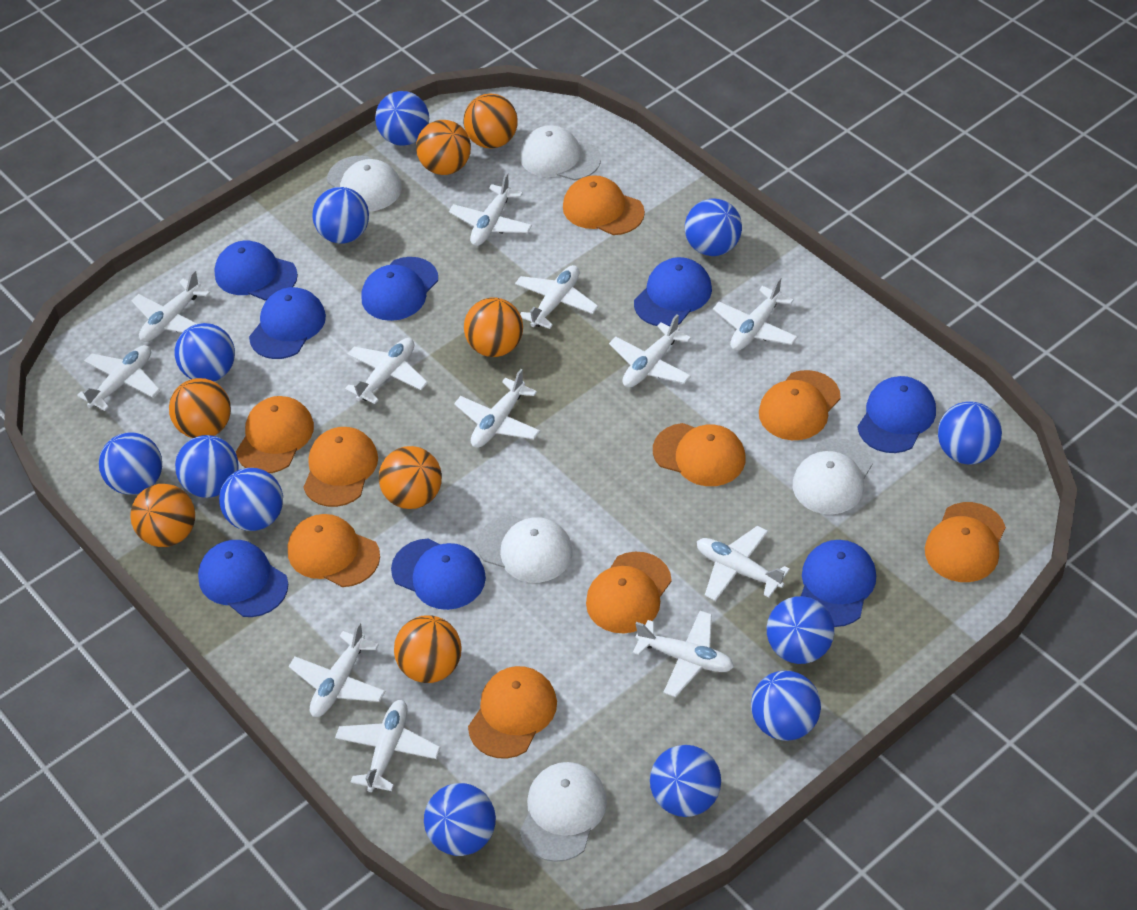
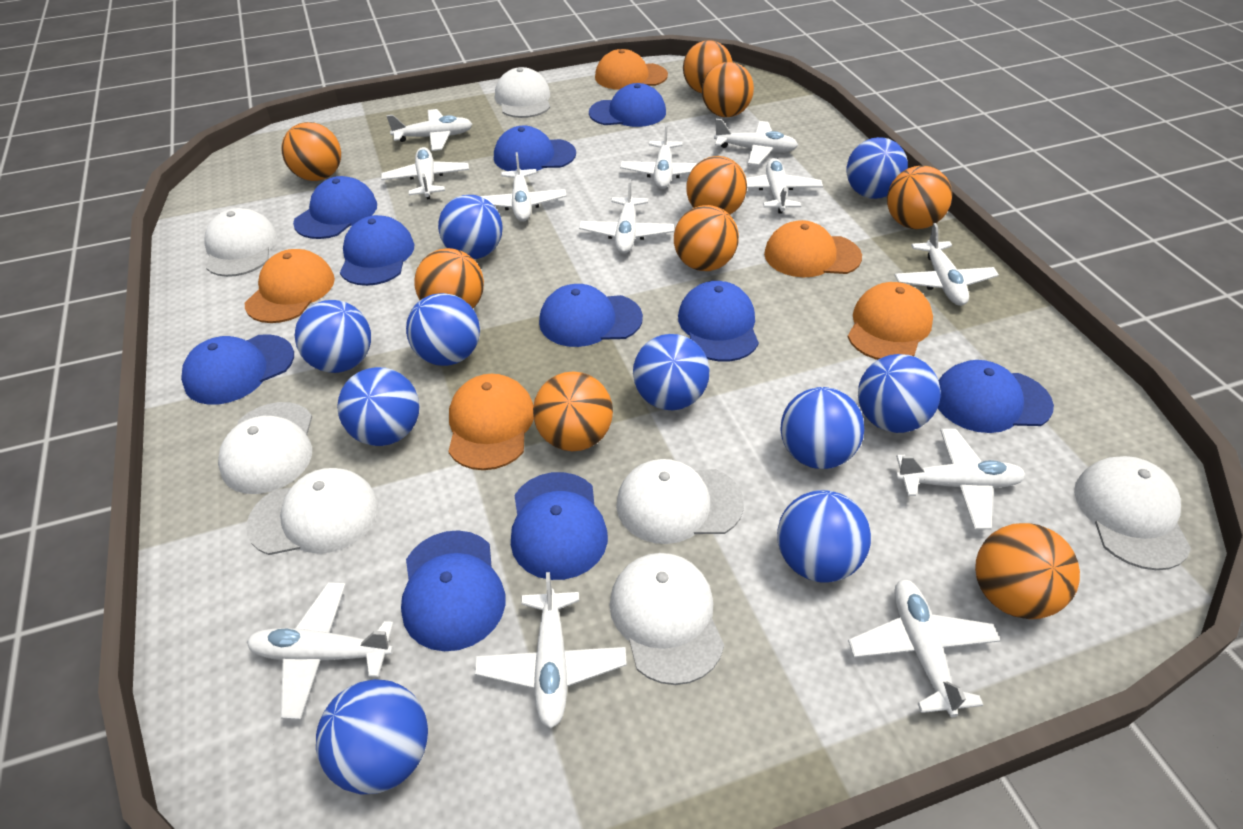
blue ball: [99,433,162,495] [175,323,235,381] [175,435,239,498] [219,468,283,531] [312,187,369,244] [375,91,429,146] [424,783,496,856] [650,745,721,817] [685,199,742,256] [751,671,821,741] [767,596,834,664] [938,401,1002,465] = 12 -> [294,300,371,373] [316,679,428,795] [337,367,419,446] [406,293,480,366] [438,195,503,259] [633,334,709,410] [777,490,871,583] [780,387,864,469] [846,137,908,199] [858,354,941,433] = 10
blue cap: [198,540,288,617] [214,240,298,301] [249,287,326,359] [362,257,438,321] [391,539,486,610] [634,257,712,326] [801,540,876,627] [857,376,936,453] = 8 -> [181,334,294,405] [293,176,377,239] [340,215,414,286] [401,530,505,651] [494,126,576,171] [511,472,608,580] [539,284,643,347] [589,83,666,127] [678,281,759,362] [938,360,1054,433] = 10
orange ball: [130,484,195,547] [169,378,231,438] [379,446,442,509] [394,615,461,683] [416,120,471,175] [464,93,518,149] [464,297,523,357] = 7 -> [282,122,341,181] [414,248,484,308] [533,371,613,451] [674,205,739,271] [683,40,732,94] [687,156,747,215] [702,62,754,117] [887,166,952,229] [975,523,1080,619] = 9
orange cap: [236,396,314,473] [288,514,380,587] [303,427,378,507] [468,666,557,759] [563,175,645,235] [586,552,672,633] [653,423,746,486] [759,370,841,440] [925,502,1006,582] = 9 -> [245,249,335,323] [448,374,534,470] [595,49,668,90] [764,220,862,277] [848,282,933,360] = 5
white cap: [327,155,402,211] [477,515,573,583] [519,762,607,862] [520,125,601,181] [793,439,873,514] = 5 -> [204,208,278,277] [218,402,312,494] [246,468,379,555] [495,67,550,118] [610,553,724,685] [616,459,744,544] [1074,456,1191,570] = 7

